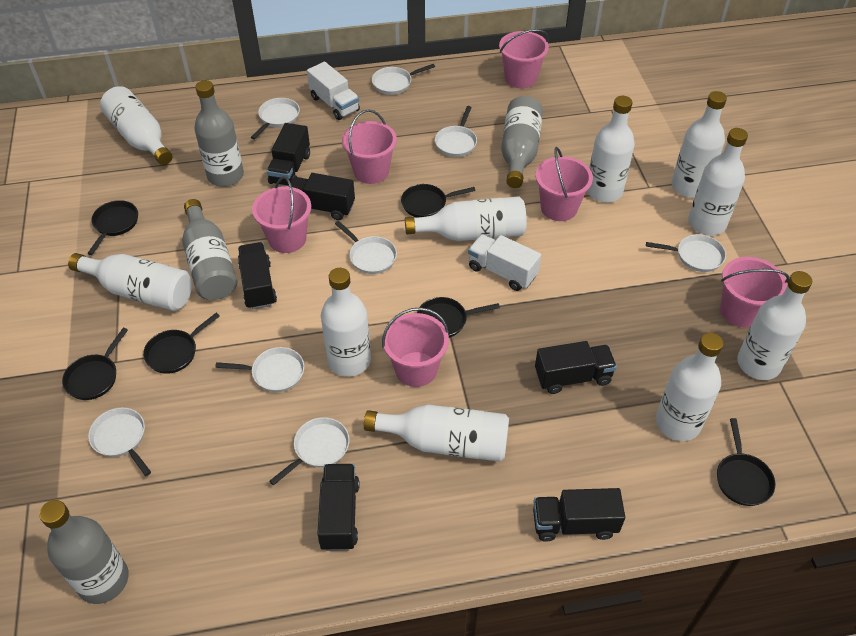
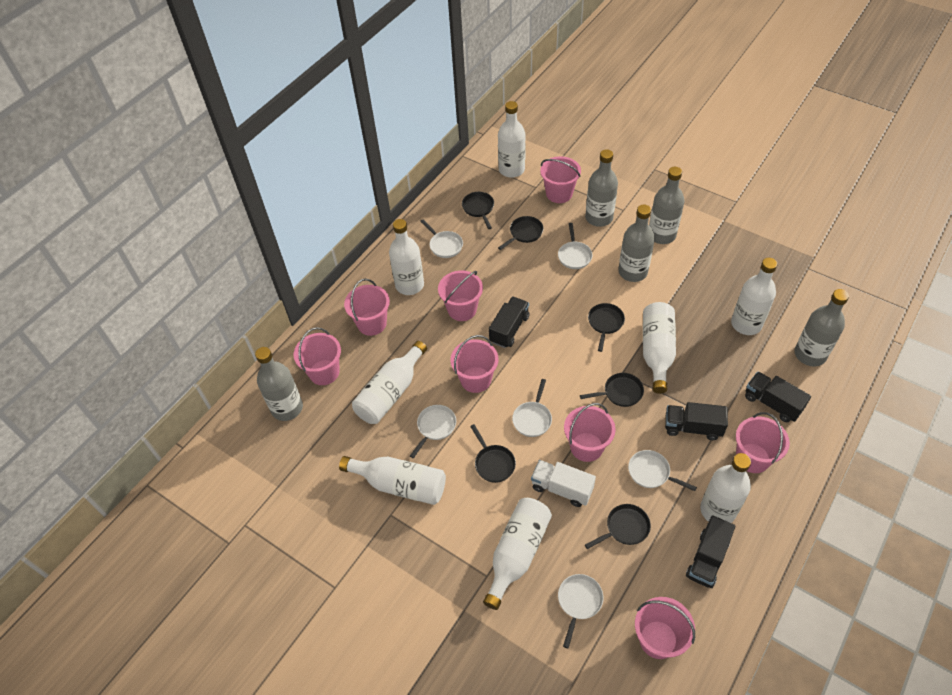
black truck: [238,242,277,310] [267,123,310,186] [288,173,355,220] [317,464,360,551] [533,488,625,542] [535,341,617,394] = 6 -> [489,296,530,348] [665,402,728,440] [686,515,735,588] [745,372,811,422] = 4
grey bottle: [39,500,129,604] [182,199,237,300] [194,80,244,187] [501,96,543,188] = 4 -> [255,347,303,421] [585,149,618,227] [618,204,655,282] [649,167,684,244] [794,289,849,367] = 5
pink bucket: [252,176,311,253] [342,109,397,184] [382,307,449,387] [499,29,549,88] [536,147,593,221] [720,257,789,327] = 6 -> [294,327,341,385] [344,279,390,336] [438,271,483,321] [451,335,499,393] [540,156,581,203] [564,403,616,462] [635,597,695,659] [736,412,790,473] = 8
white bottle: [68,253,192,311] [100,86,172,165] [321,268,371,377] [364,404,509,462] [405,196,527,241] [587,96,635,202] [656,333,724,441] [671,91,727,198] [688,128,748,235] [737,271,812,380] = 10 -> [339,456,446,505] [352,341,427,424] [389,219,424,295] [483,498,552,610] [498,101,526,178] [643,302,676,394] [700,453,751,523] [731,258,777,335] = 8
white pan: [88,408,151,476] [215,347,304,392] [251,98,300,139] [269,417,349,486] [335,221,397,274] [372,64,435,95] [435,106,477,157] [646,234,726,272] = 8 -> [410,405,456,458] [420,219,463,258] [512,379,552,437] [558,223,593,269] [558,574,603,648] [628,450,697,491] = 6
white truck: [307,62,360,120] [468,234,541,291] = 2 -> [531,460,596,507] = 1

